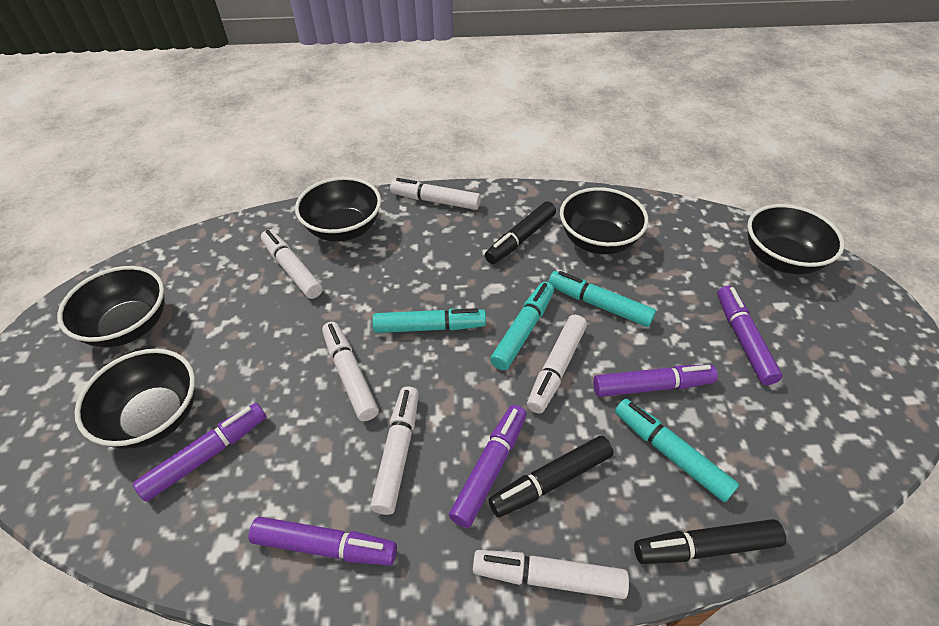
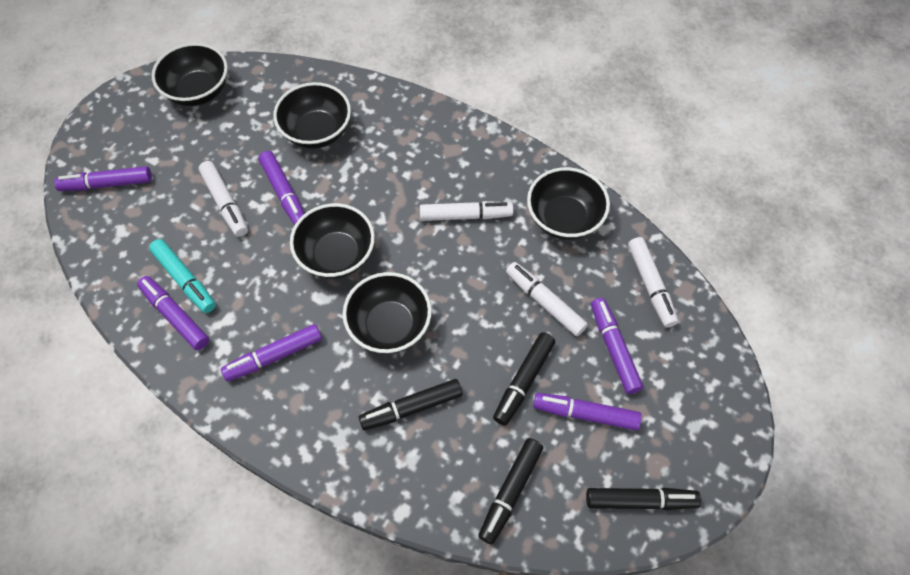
black marker: [485,201,556,264] [489,436,613,517] [634,519,786,564] = 3 -> [358,379,463,430] [478,438,543,545] [493,332,555,426] [586,488,701,510] = 4
purple marker: [132,403,266,502] [248,517,397,566] [449,405,527,528] [593,365,718,397] [717,286,783,385] = 5 -> [54,166,152,191] [137,276,209,350] [221,324,322,382] [259,151,305,225] [533,393,642,431] [591,298,643,394] = 6
turquoise marker: [372,308,486,333] [490,282,554,370] [548,271,656,327] [615,399,739,502] = 4 -> [149,239,216,313] = 1
white marker: [261,230,323,299] [322,322,379,421] [370,386,419,515] [390,178,481,210] [473,550,629,599] [527,315,587,414] = 6 -> [198,161,248,237] [420,201,513,221] [506,262,588,336] [628,237,678,328] = 4

